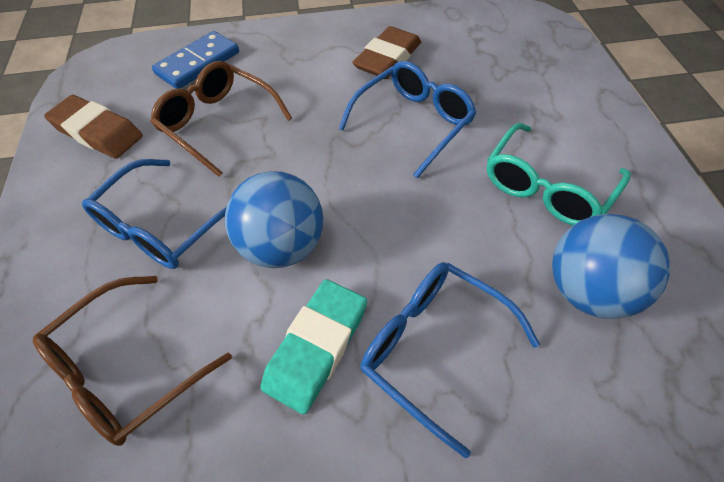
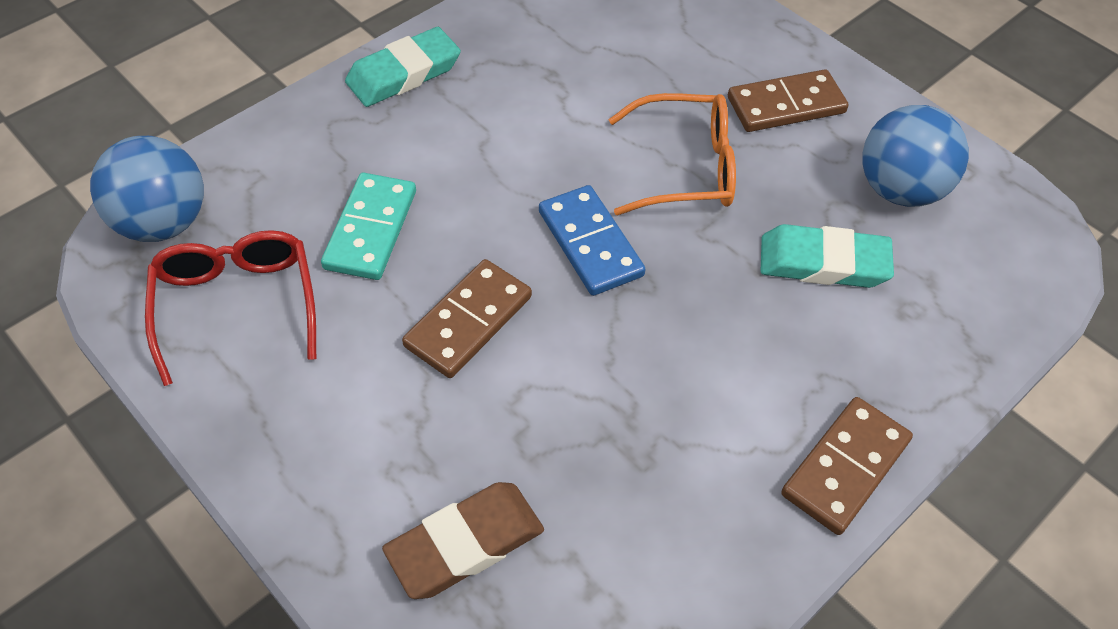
blue glasses: [82,159,227,269] [338,61,476,179] [360,262,540,458] = 3 -> none = 0
brown domino: none = 0 -> [402,259,532,378] [728,69,849,132] [781,397,913,535] = 3
brown eraser: [44,95,143,159] [352,26,421,79] = 2 -> [382,482,544,599] = 1
brown glasses: [33,276,232,446] [150,61,292,177] = 2 -> none = 0
orange glasses: none = 0 -> [609,93,736,215] = 1
red glasses: none = 0 -> [145,230,316,386] = 1
turquoise domino: none = 0 -> [321,173,416,280] = 1
turquoise eraser: [261,279,367,415] = 1 -> [345,27,461,107] [760,224,894,288] = 2
turquoise glasses: [487,123,631,225] = 1 -> none = 0

